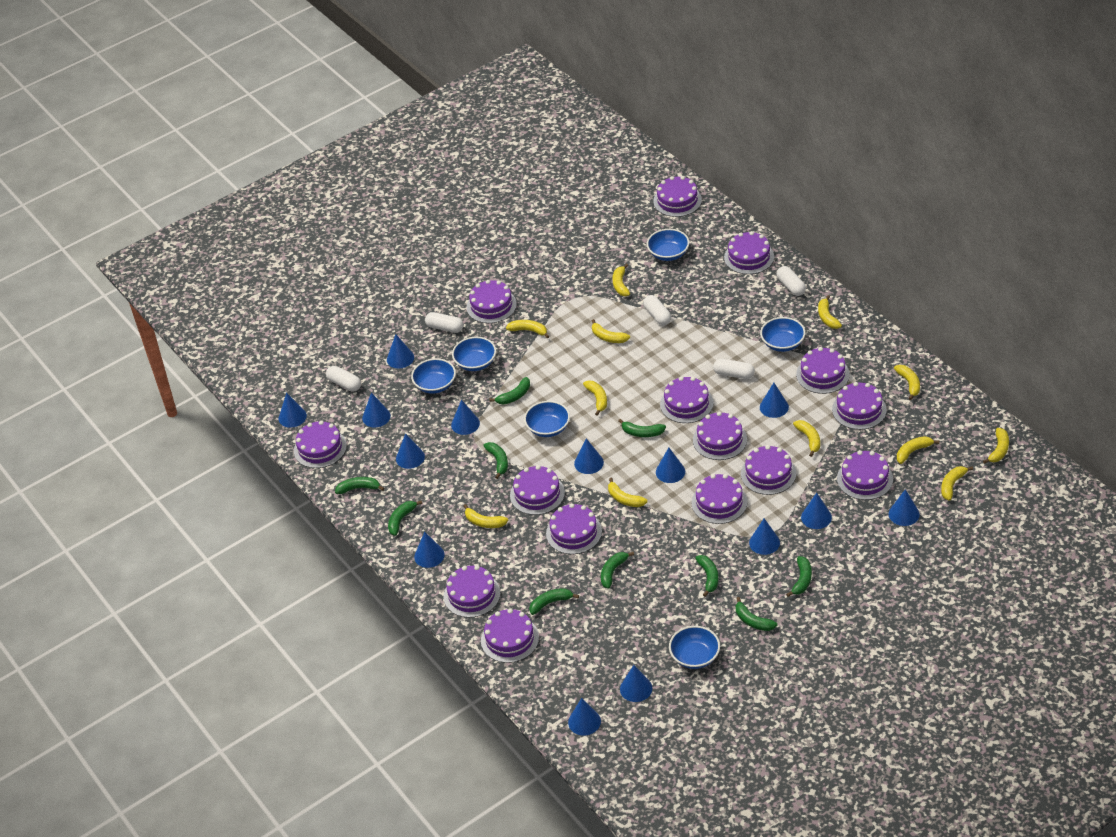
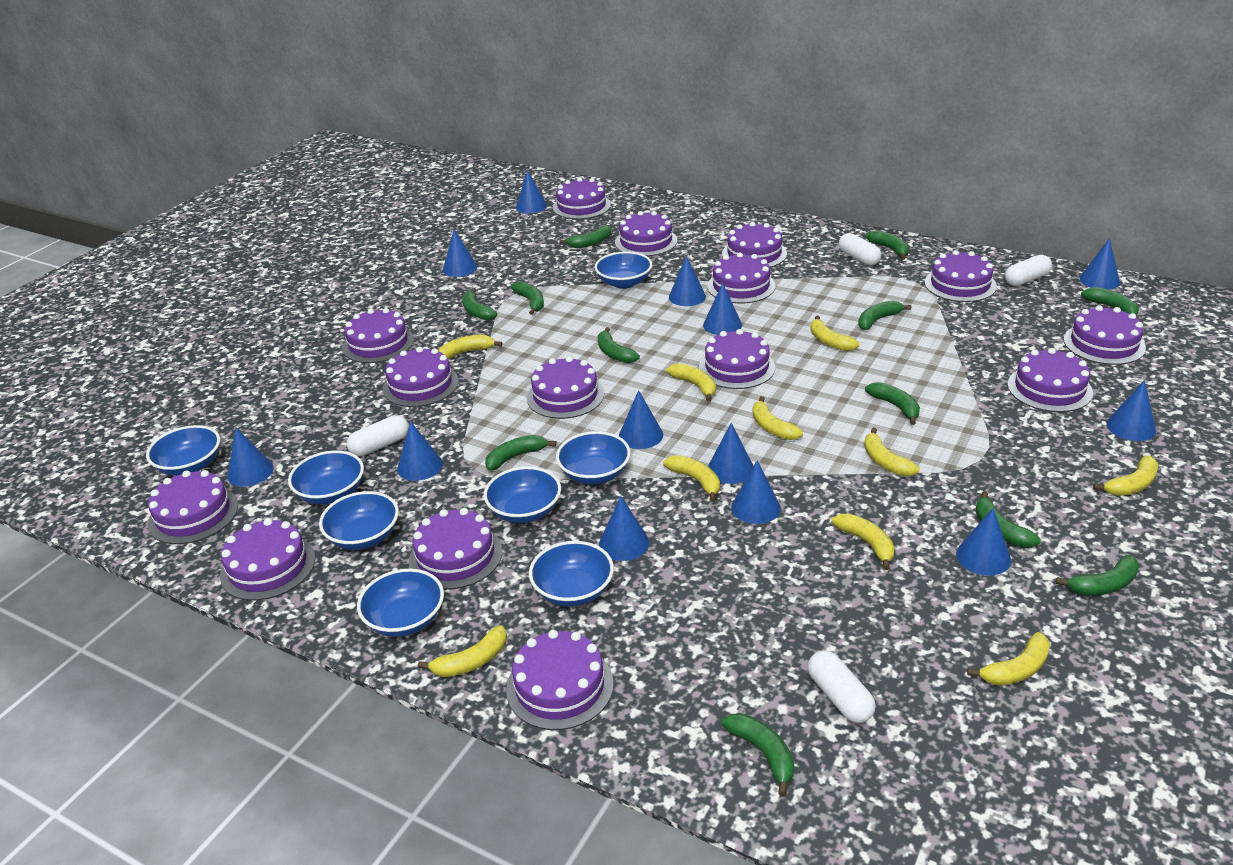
blue bowl: [411,358,456,394] [452,337,496,371] [524,401,570,437] [647,229,689,261] [669,626,720,669] [760,317,805,352] = 6 -> [146,425,220,476] [288,450,364,504] [319,491,399,550] [357,569,444,637] [484,466,561,523] [529,541,614,607] [556,431,631,484] [595,252,652,289] = 8
blue cone: [279,393,307,428] [362,393,391,427] [387,334,414,368] [396,433,425,469] [414,532,445,568] [451,400,480,435] [568,698,601,735] [574,438,604,474] [620,665,652,702] [656,448,685,483] [749,518,780,555] [760,383,789,418] [801,493,832,529] [889,489,920,526] = 14 -> [227,428,273,487] [397,421,443,481] [443,230,477,277] [516,170,547,214] [599,496,649,561] [619,390,663,449] [669,256,706,306] [703,283,742,335] [708,423,753,484] [731,460,781,524] [956,508,1011,576] [1079,238,1120,290] [1106,380,1156,441] = 13
green banana: [335,477,384,494] [388,501,422,536] [483,442,508,479] [490,377,530,405] [529,588,579,615] [601,552,634,589] [618,419,666,437] [695,555,718,597] [736,597,778,631] [786,556,812,597] = 10 -> [462,288,497,320] [485,435,556,471] [511,282,544,315] [560,225,611,248] [598,327,640,363] [721,713,794,796] [858,300,911,330] [865,382,920,425] [866,230,909,260] [975,491,1041,547] [1056,555,1139,596] [1081,287,1139,318] = 12
white capsule: [326,366,361,391] [425,312,463,333] [643,295,671,325] [713,359,755,379] [777,266,806,296] = 5 -> [347,415,409,456] [808,650,876,723] [839,233,881,266] [1005,255,1052,286] = 4
yellow banana: [464,504,508,528] [506,320,549,338] [583,380,607,416] [592,319,630,343] [608,477,648,507] [612,264,630,296] [793,420,820,457] [818,295,842,329] [894,365,920,400] [897,436,939,464] [941,466,973,501] [983,428,1009,464] = 12 -> [418,625,507,677] [438,335,502,359] [663,455,720,502] [666,363,716,402] [752,396,803,440] [811,316,859,351] [831,513,895,570] [864,428,919,476] [967,632,1050,686] [1093,455,1158,496] = 10

